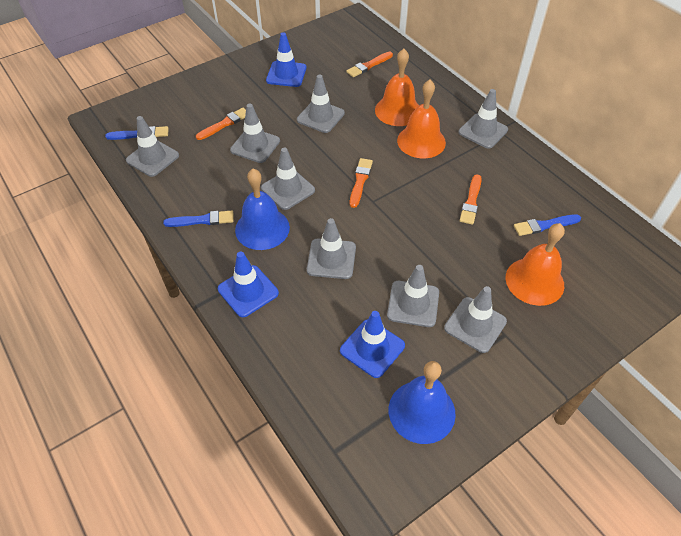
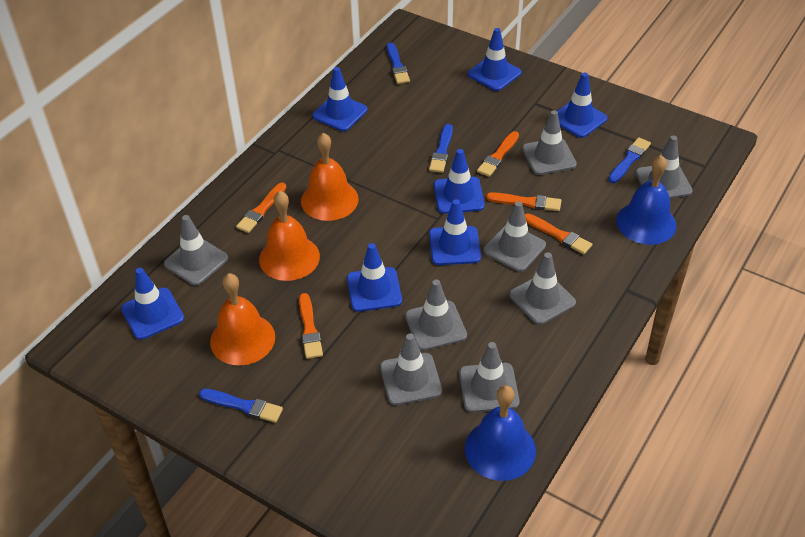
blue brush: [105,126,169,140] [163,211,234,227] [514,214,581,236] = 3 -> [199,389,283,423] [387,43,410,84] [429,124,453,173] [608,137,651,183] = 4
blue traffic cone: [218,252,279,317] [266,32,306,87] [340,311,405,378] = 3 -> [121,268,184,340] [312,67,368,131] [347,243,402,312] [429,199,481,265] [434,149,485,214] [468,28,522,91] [557,72,607,138] = 7
orange brush: [196,108,246,140] [346,52,393,77] [350,158,373,208] [460,174,482,225] = 4 -> [236,183,286,233] [299,293,323,359] [477,131,519,177] [486,192,561,211] [525,213,592,254] = 5

